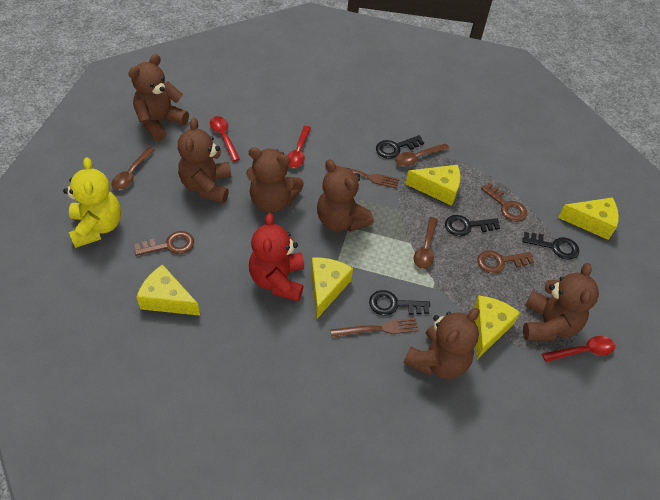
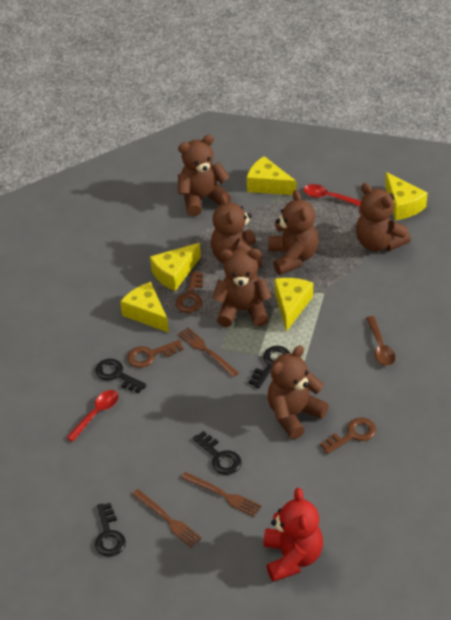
brown fork: [325,166,399,189] [330,318,419,337] = 2 -> [132,489,202,547] [178,327,239,377] [181,472,262,517] = 3
brown spoon: [111,147,155,190] [395,143,450,166] [414,217,438,269] = 3 -> [366,316,395,366] = 1
red spoon: [210,116,240,162] [287,126,311,168] [542,336,615,362] = 3 -> [66,390,119,442] [304,184,361,206] = 2
yellow teddy bear: [63,157,121,248] = 1 -> none = 0

